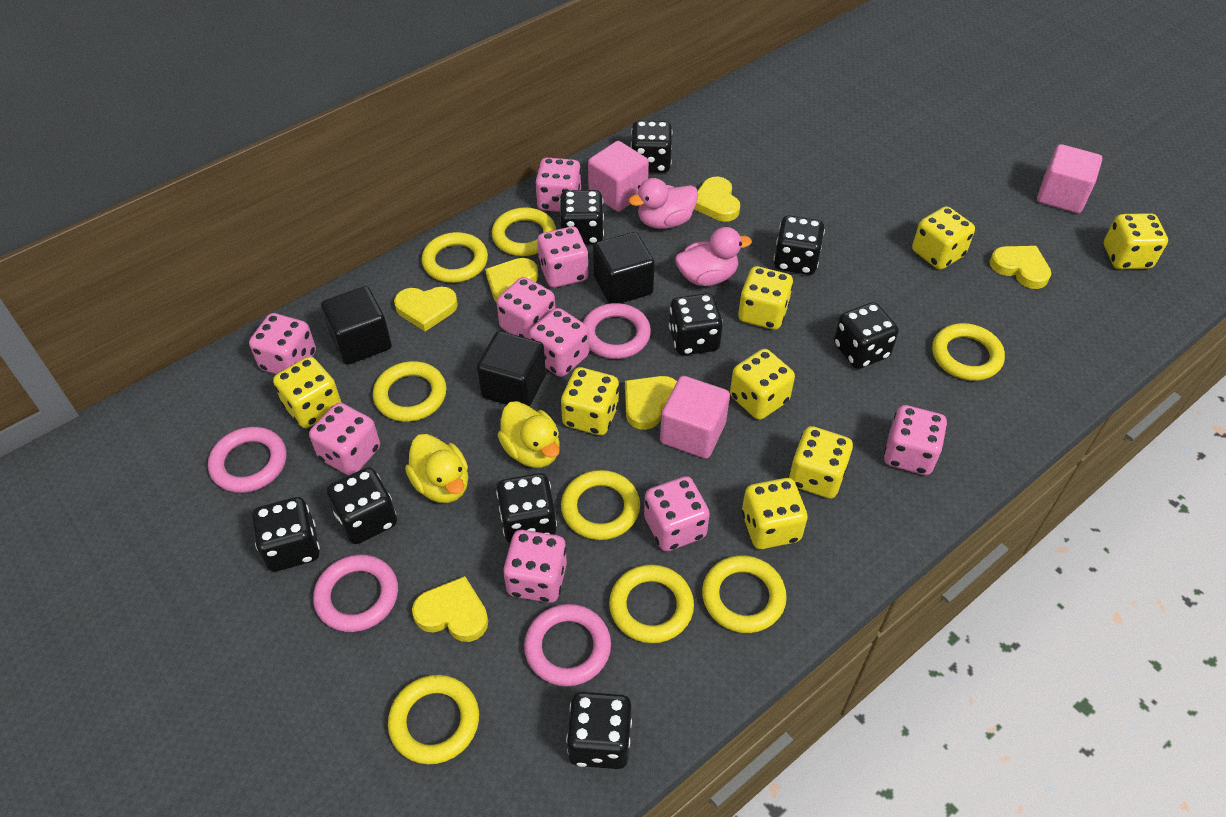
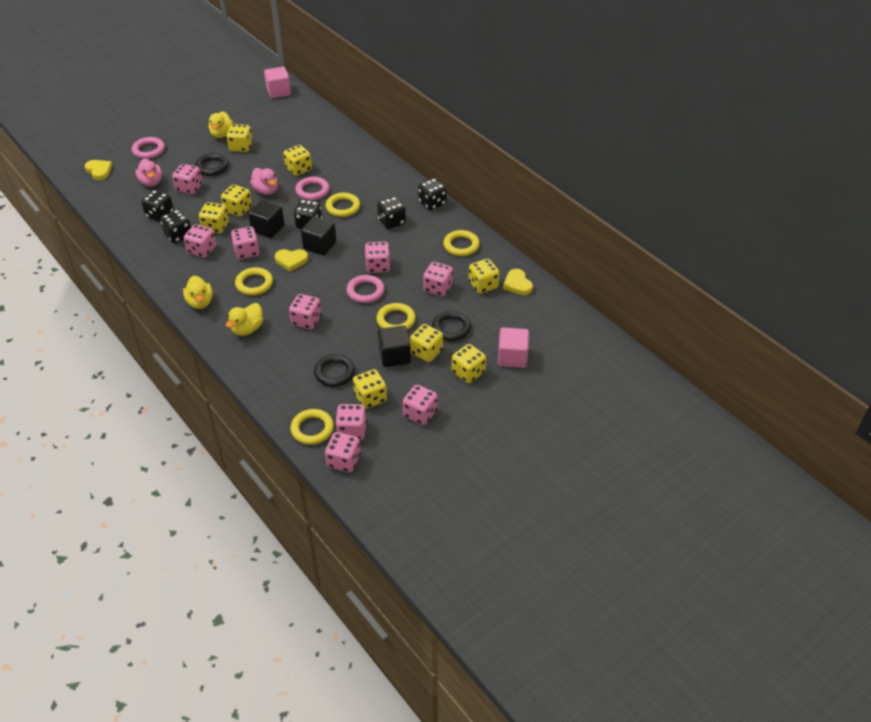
black dice: [252,497,320,572] [327,467,397,544] [496,473,557,543] [560,190,604,245] [566,692,632,769] [631,121,672,173] [669,293,723,355] [774,215,825,275] [834,302,899,369] = 9 -> [141,190,174,222] [160,209,191,243] [294,199,322,229] [377,196,406,229] [418,178,447,211] = 5
black ring: none = 0 -> [195,153,229,176] [314,354,355,387] [432,311,471,341] = 3
pink cube: [588,141,649,212] [660,376,730,459] [1037,144,1102,213] = 3 -> [264,67,291,98] [498,327,529,368] = 2
pink ring: [208,427,286,493] [313,554,398,632] [524,604,611,687] [583,303,651,359] = 4 -> [132,137,165,159] [295,177,329,200] [347,275,384,303] = 3
yellow duck: [405,434,468,503] [498,401,560,468] = 2 -> [183,276,213,309] [209,111,233,138] [226,303,263,336] = 3
yellow heart: [394,287,458,331] [412,576,488,642] [485,258,538,302] [625,376,677,430] [694,177,740,222] [989,246,1051,289] = 6 -> [85,160,112,180] [275,249,308,271] [503,269,533,295] = 3
yellow ring: [373,361,447,422] [388,675,479,764] [422,232,488,283] [492,207,556,256] [561,470,640,540] [609,565,694,643] [702,555,787,633] [932,323,1005,381] = 8 -> [235,267,273,295] [290,409,334,445] [326,192,360,217] [377,303,416,330] [443,230,480,256] = 5

